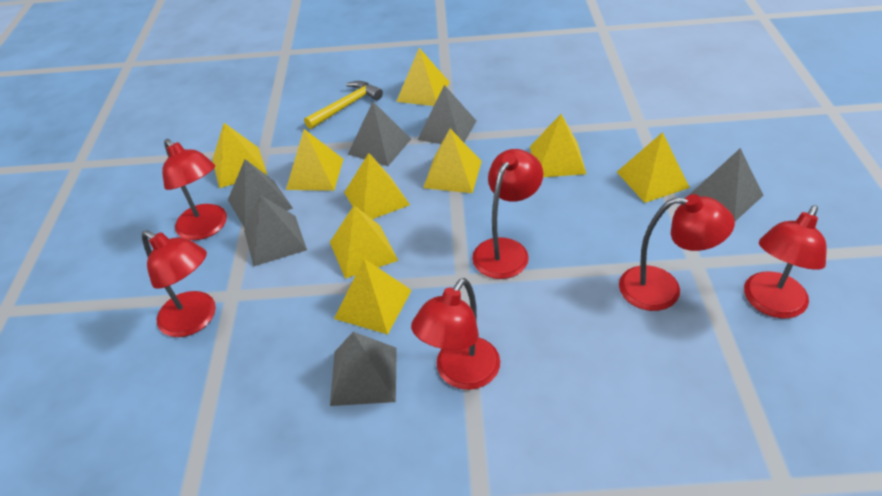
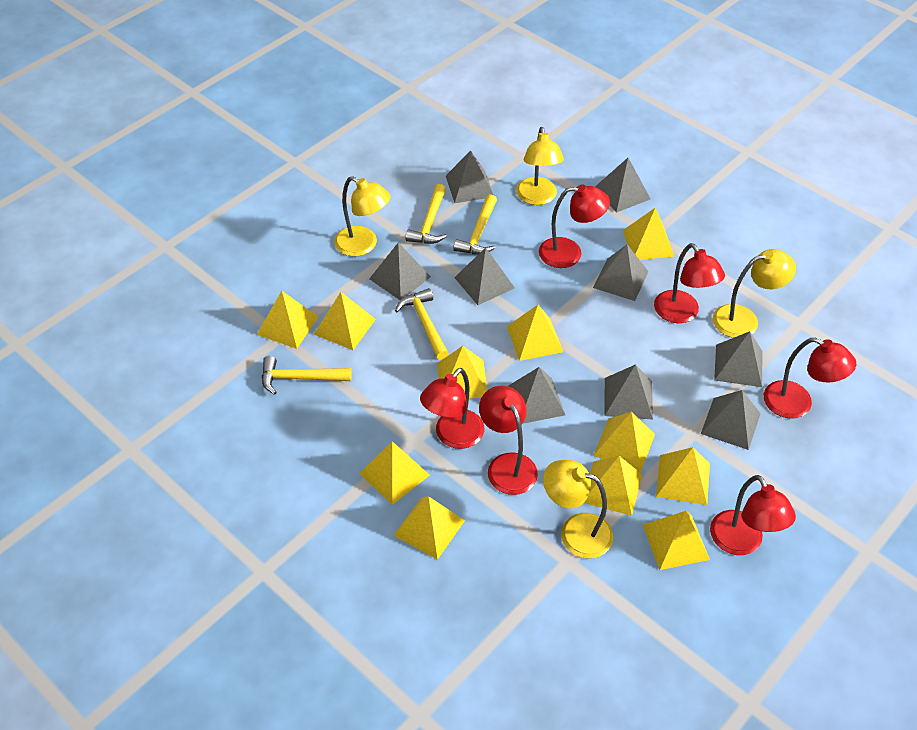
grey pyramid: [228,159,293,228] [244,195,307,267] [330,332,397,406] [348,102,411,166] [417,85,476,144] [688,148,764,221] = 6 -> [369,243,431,300] [446,150,494,203] [454,248,515,305] [508,367,565,424] [593,245,648,301] [595,158,650,213] [604,364,653,420] [701,390,761,450] [714,331,763,387] = 9
yellow hammer: [304,81,383,129] = 1 -> [262,356,351,395] [395,288,449,360] [405,184,447,244] [453,194,497,255] = 4
yellow lamp: none = 0 -> [334,176,391,257] [516,127,564,205] [543,460,613,558] [713,249,796,338] = 4
yellow pyramid: [212,123,267,188] [286,129,343,191] [330,206,398,279] [334,259,412,334] [344,153,410,219] [396,48,449,106] [423,129,482,193] [530,114,586,177] [617,132,690,203] = 9 -> [257,291,318,349] [314,292,376,350] [359,442,430,505] [393,496,465,560] [437,346,487,399] [507,305,563,361] [584,456,642,516] [593,412,655,472] [623,208,674,260] [643,511,710,570] [656,447,710,505] = 11

